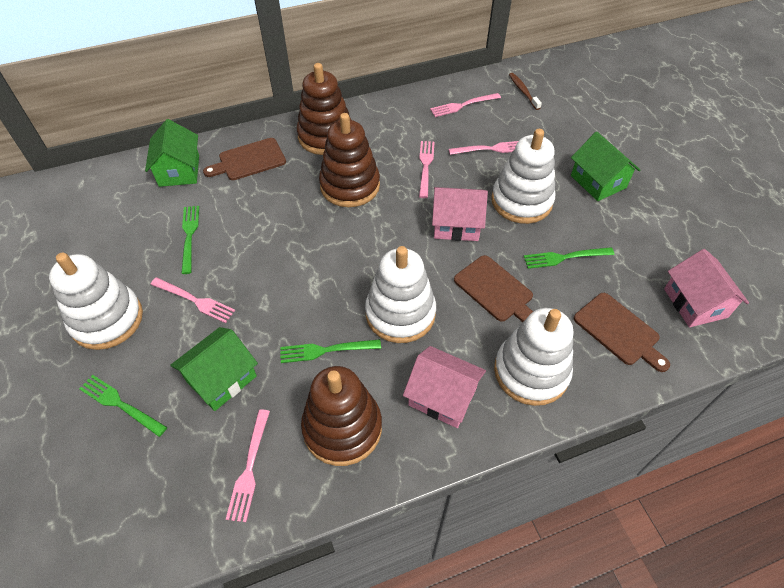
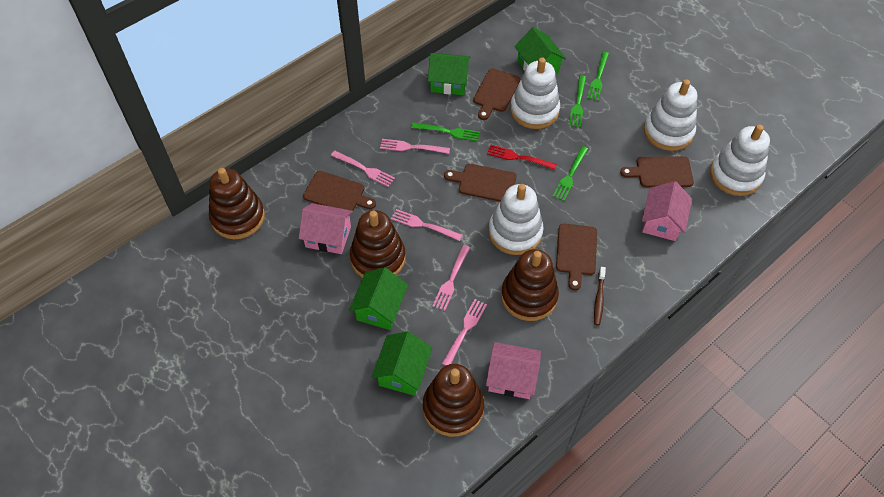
brown cutting board: [203,138,286,180] [454,255,533,322] [574,293,670,372] = 3 -> [303,171,376,211] [444,164,517,202] [473,68,520,120] [556,224,597,291] [620,156,694,187] = 5
brown stacking toy: [297,63,351,155] [301,366,382,466] [319,113,380,207] = 3 -> [209,168,265,239] [350,210,406,278] [423,364,484,437] [501,249,559,321] = 4
green house: [145,119,199,187] [170,327,258,411] [571,131,640,201] = 3 -> [349,267,408,330] [372,331,432,396] [428,53,471,95] [515,27,566,74] = 4
red fork: none = 0 -> [487,144,557,170] = 1

